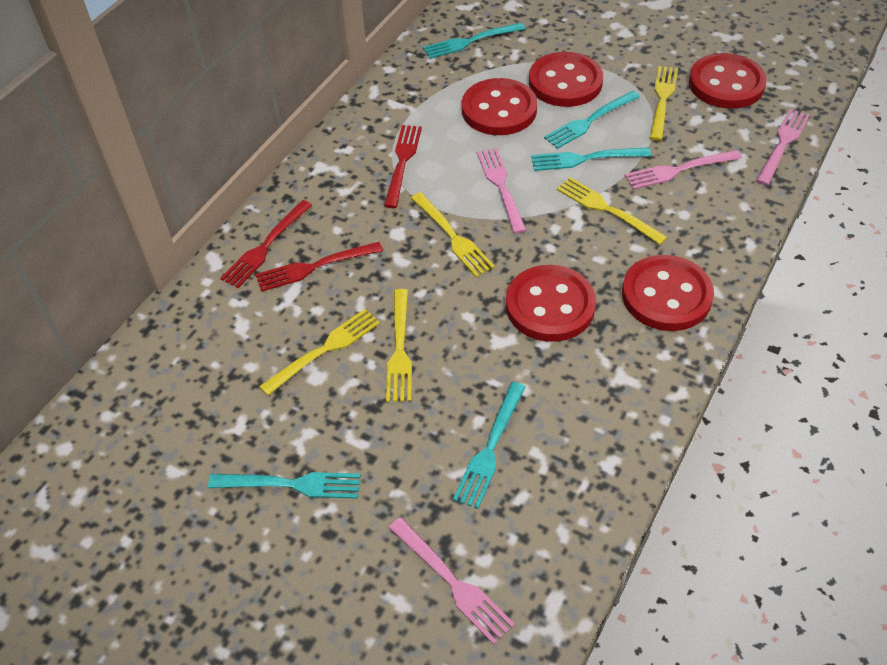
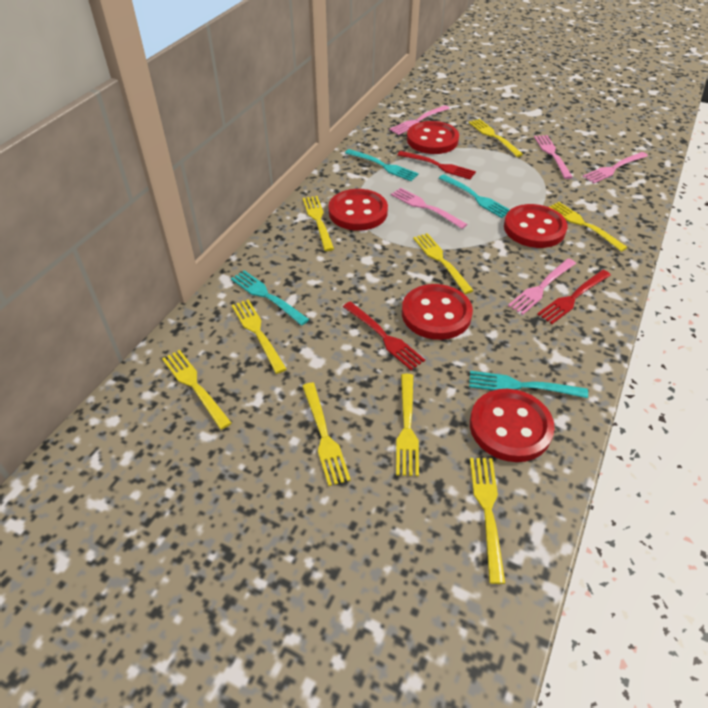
pink fork: [389,517,515,645] [477,148,527,234] [625,150,742,190] [756,109,810,185] = 4 -> [389,105,450,135] [391,188,467,229] [508,258,576,315] [534,135,573,179] [583,152,648,183] = 5
turquoise fork: [208,472,361,499] [423,22,525,59] [453,382,526,509] [531,147,651,171] [544,91,640,149] = 5 -> [231,270,309,326] [345,149,419,181] [439,175,510,218] [469,371,588,398] = 4
yellow fork: [259,309,380,396] [386,289,412,402] [411,192,495,277] [557,177,668,245] [650,66,678,141] = 5 -> [162,350,232,430] [232,299,287,374] [302,383,351,486] [303,196,334,251] [396,374,419,476] [413,233,474,294] [469,119,523,157] [470,458,505,584] [549,202,628,252] = 9

